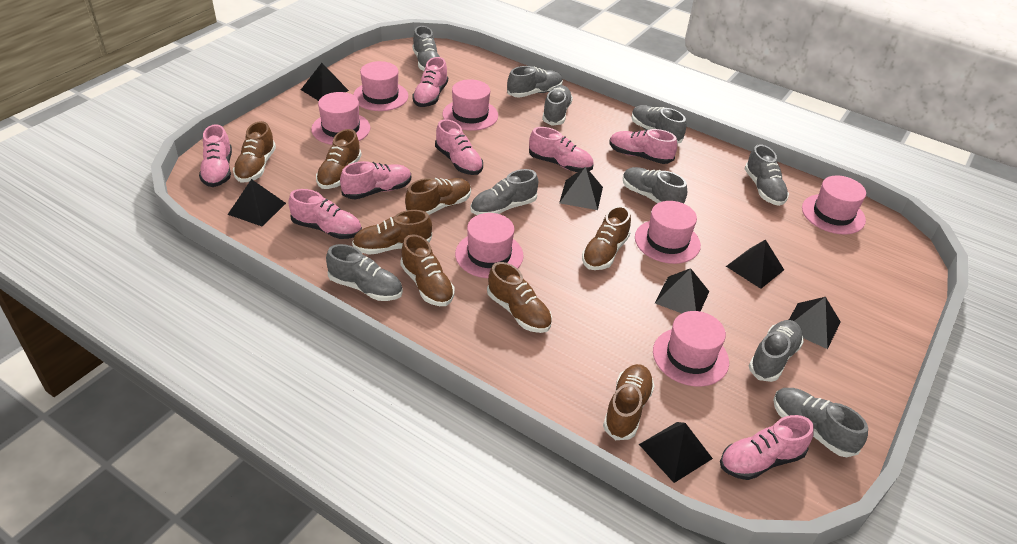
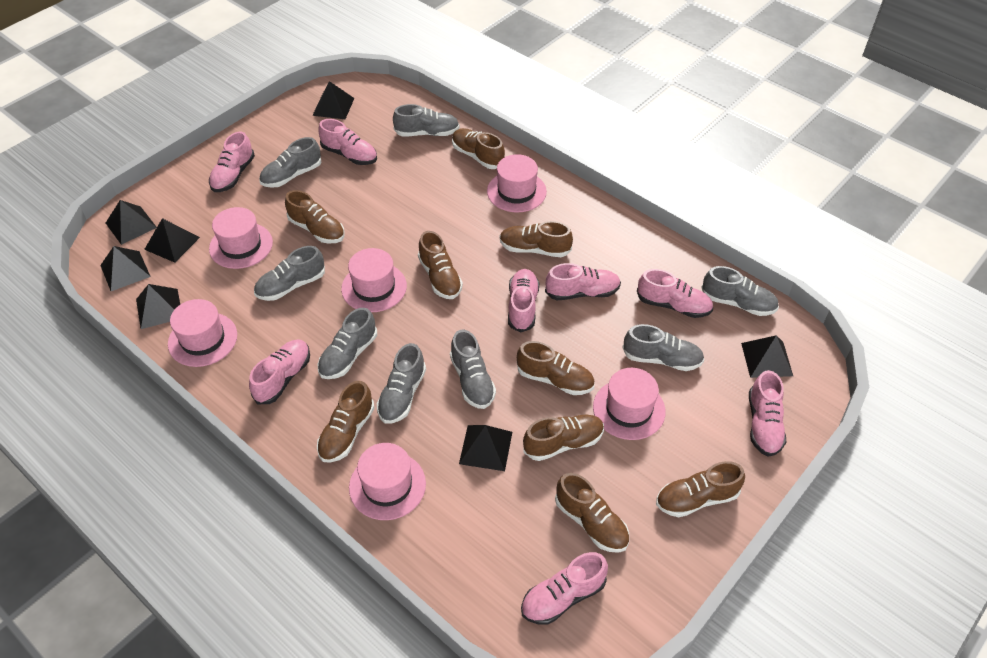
brown shoe: [233,121,276,183] [316,129,362,189] [352,210,432,255] [400,234,455,306] [405,178,471,215] [487,262,552,333] [582,206,631,270] [603,364,655,440] = 8 -> [285,190,345,244] [317,381,374,463] [418,231,463,299] [452,128,505,169] [500,221,573,257] [517,341,594,395] [523,415,604,461] [555,473,629,553] [656,461,745,517] = 9
grey shoe: [326,244,403,301] [412,26,440,71] [471,169,538,215] [507,66,563,98] [542,85,573,126] [623,167,687,204] [631,105,686,143] [744,144,789,206] [749,320,804,382] [773,388,868,457] = 10 -> [254,246,325,301] [259,137,321,188] [318,308,377,379] [377,343,426,424] [393,104,460,136] [450,330,496,409] [622,324,705,371] [701,266,779,316] = 8
pink hat: [311,92,370,145] [353,61,408,111] [442,79,498,131] [455,213,524,278] [635,201,701,264] [653,311,729,387] [802,175,866,234] = 7 -> [168,299,237,367] [209,207,273,269] [341,248,407,312] [349,443,426,520] [487,154,547,213] [593,368,666,440] = 6

